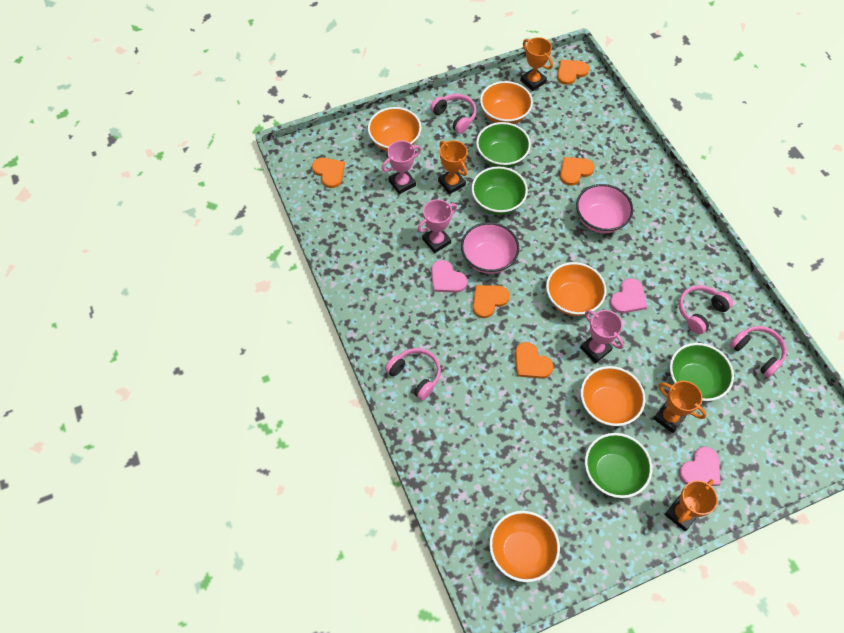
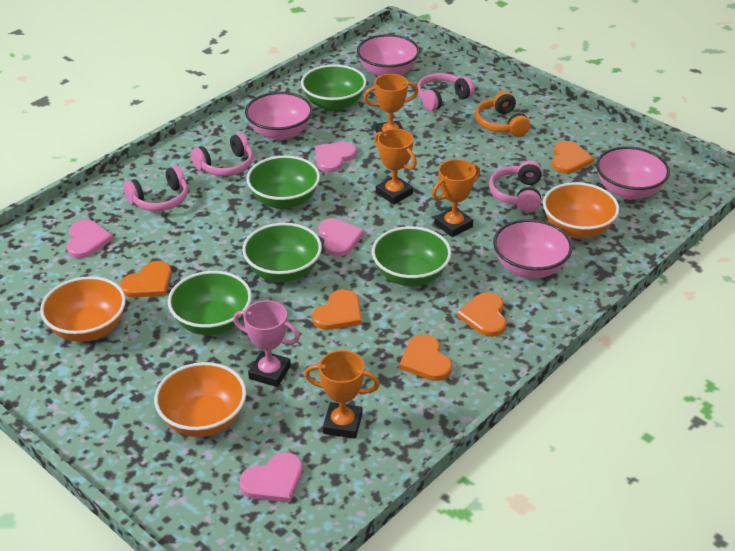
green bowl: [471,166,528,215] [476,122,531,168] [585,433,652,498] [670,343,734,401] = 4 -> [168,271,252,335] [243,223,322,282] [246,155,320,209] [301,65,366,111] [372,226,451,286] = 5
orange bowl: [368,107,421,151] [480,81,533,124] [489,511,560,582] [546,262,607,316] [581,366,645,426] = 5 -> [40,276,126,342] [154,362,246,437] [543,182,619,238] = 3
orange headphones: none = 0 -> [475,91,531,137] = 1
pink bowl: [461,222,519,274] [576,184,633,233] = 2 -> [245,92,313,141] [357,34,420,76] [493,219,573,278] [596,146,670,199] = 4
pink heart: [431,260,467,293] [610,278,647,313] [679,447,720,486] = 3 -> [66,220,113,258] [239,452,303,502] [315,142,357,172] [318,218,364,256] = 4
pink trophy: [381,141,421,194] [417,199,457,253] [580,310,624,363] = 3 -> [233,300,300,387] = 1

